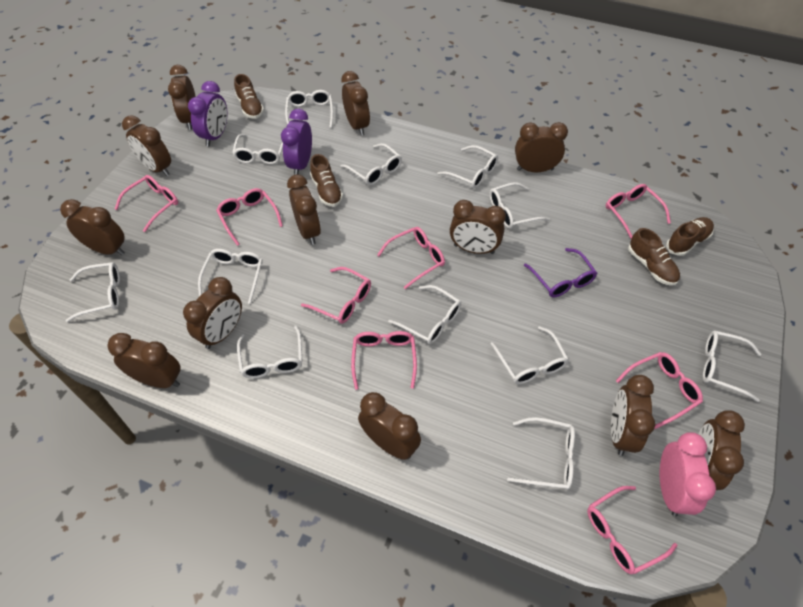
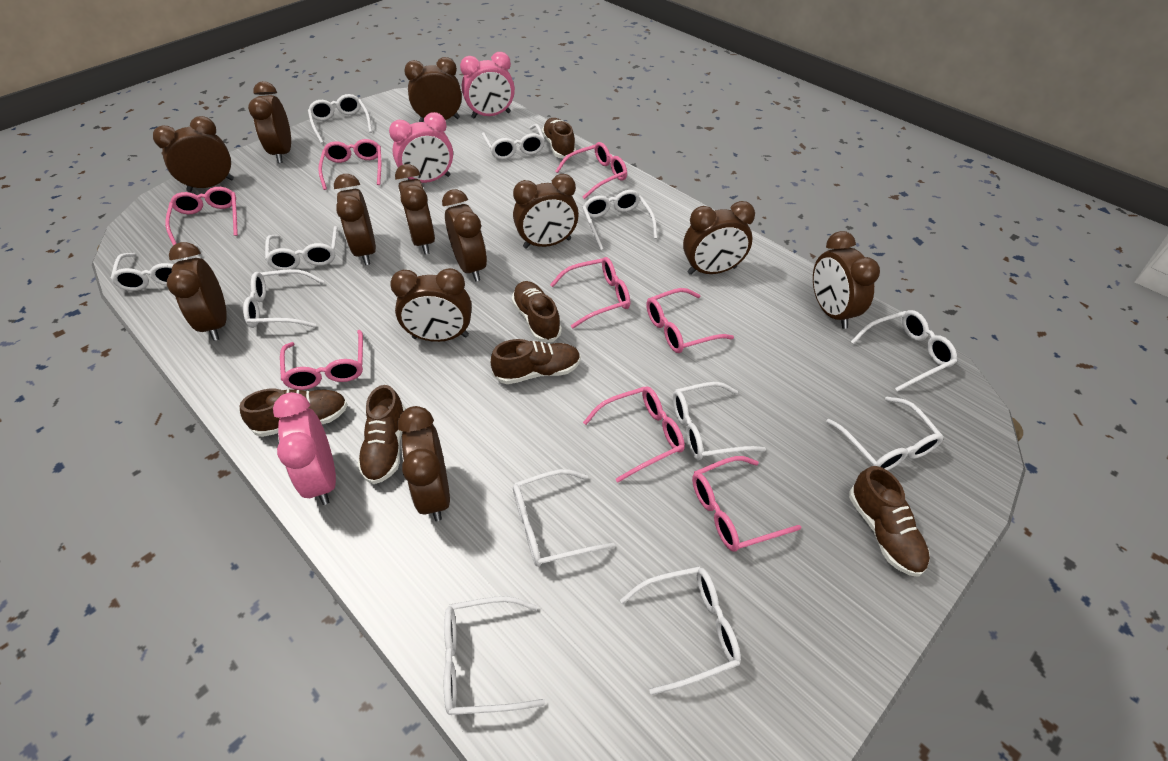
brown shoe: [234,74,264,119] [310,154,343,207] [628,228,680,286] [666,217,714,256] = 4 -> [240,389,348,437] [358,385,406,484] [491,339,581,384] [512,281,562,342] [542,118,576,158] [849,466,930,577] = 6
pink clock: [660,432,716,516] = 1 -> [273,392,336,505] [389,112,453,183] [460,52,515,119] = 3
purple clock: [188,81,227,146] [281,109,312,175] = 2 -> none = 0
purple glasses: [524,248,597,298] = 1 -> none = 0

